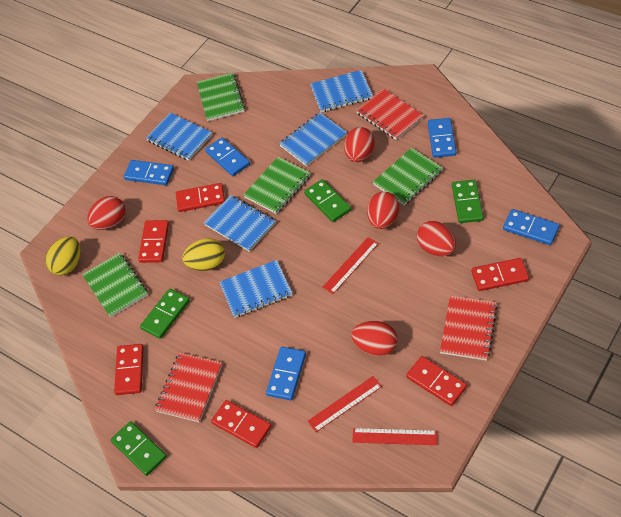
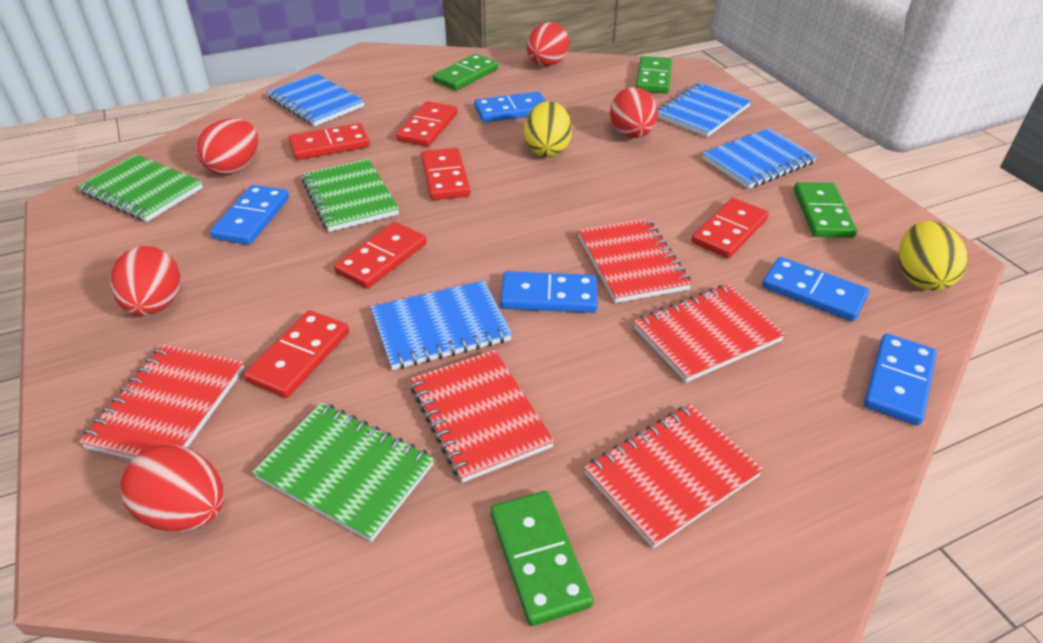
blue notebook: [146,113,212,161] [204,195,276,252] [219,260,292,318] [279,113,347,166] [310,70,373,112] = 5 -> [266,73,364,126] [371,280,512,370] [658,82,752,137] [703,128,817,189] = 4
green notebook: [82,253,148,317] [197,73,245,121] [243,157,310,214] [373,148,443,205] = 4 -> [77,154,203,222] [252,403,434,542] [302,159,399,232] = 3
red notebook: [155,353,222,422] [356,88,424,140] [440,296,497,361] = 3 -> [79,345,245,460] [410,350,554,483] [578,218,692,303] [584,404,763,549] [634,284,786,382] = 5
red ruler: [307,376,382,432] [322,237,379,294] [352,428,437,445] = 3 -> none = 0

